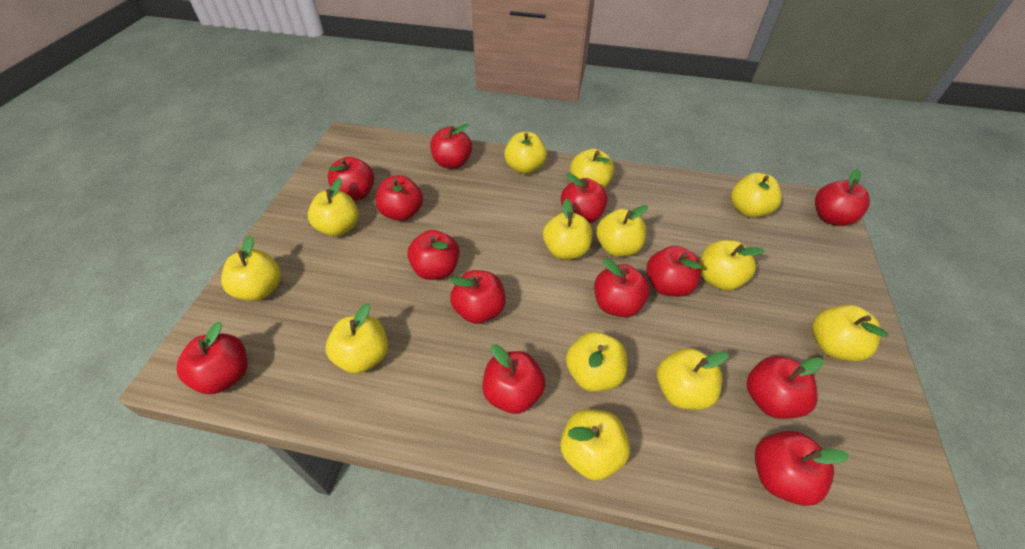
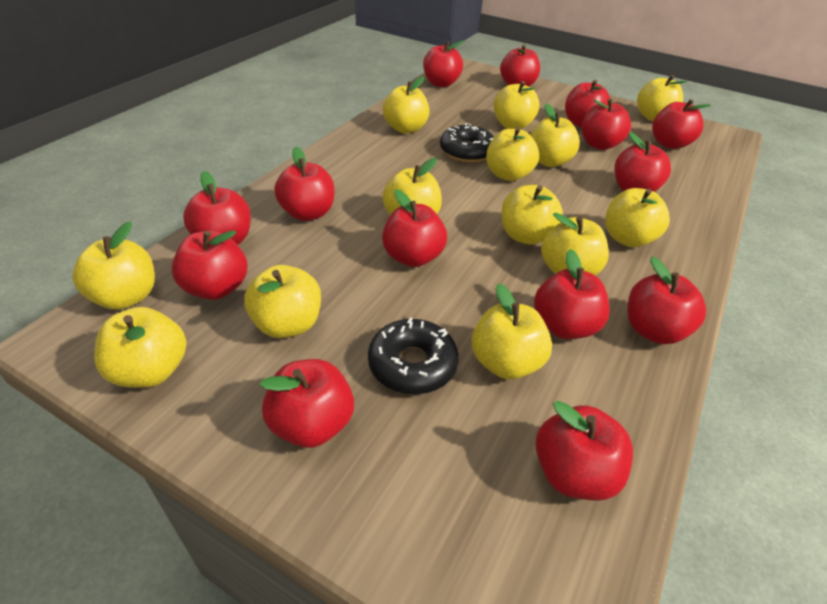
black donut: none = 0 -> [368,317,459,394] [440,123,494,162] = 2
red apple: [176,322,247,394] [327,157,374,201] [376,175,423,221] [407,230,460,280] [430,123,472,169] [450,270,506,324] [482,344,545,414] [561,173,608,223] [594,258,650,317] [647,246,702,297] [747,356,824,419] [755,431,849,506] [815,169,870,226] = 13 -> [171,230,247,300] [183,171,251,245] [260,359,354,448] [274,146,335,221] [382,189,447,267] [423,41,464,87] [500,45,540,87] [534,249,610,339] [536,401,633,500] [565,80,610,127] [582,99,631,150] [614,132,671,192] [627,257,706,344] [652,99,711,149] = 14

